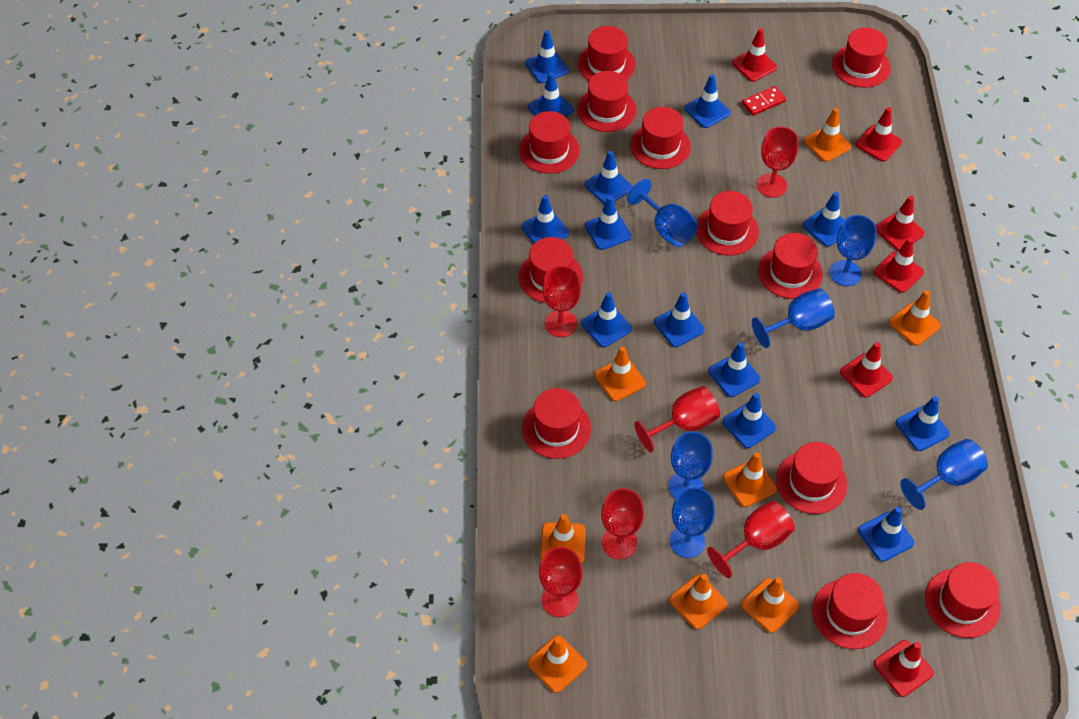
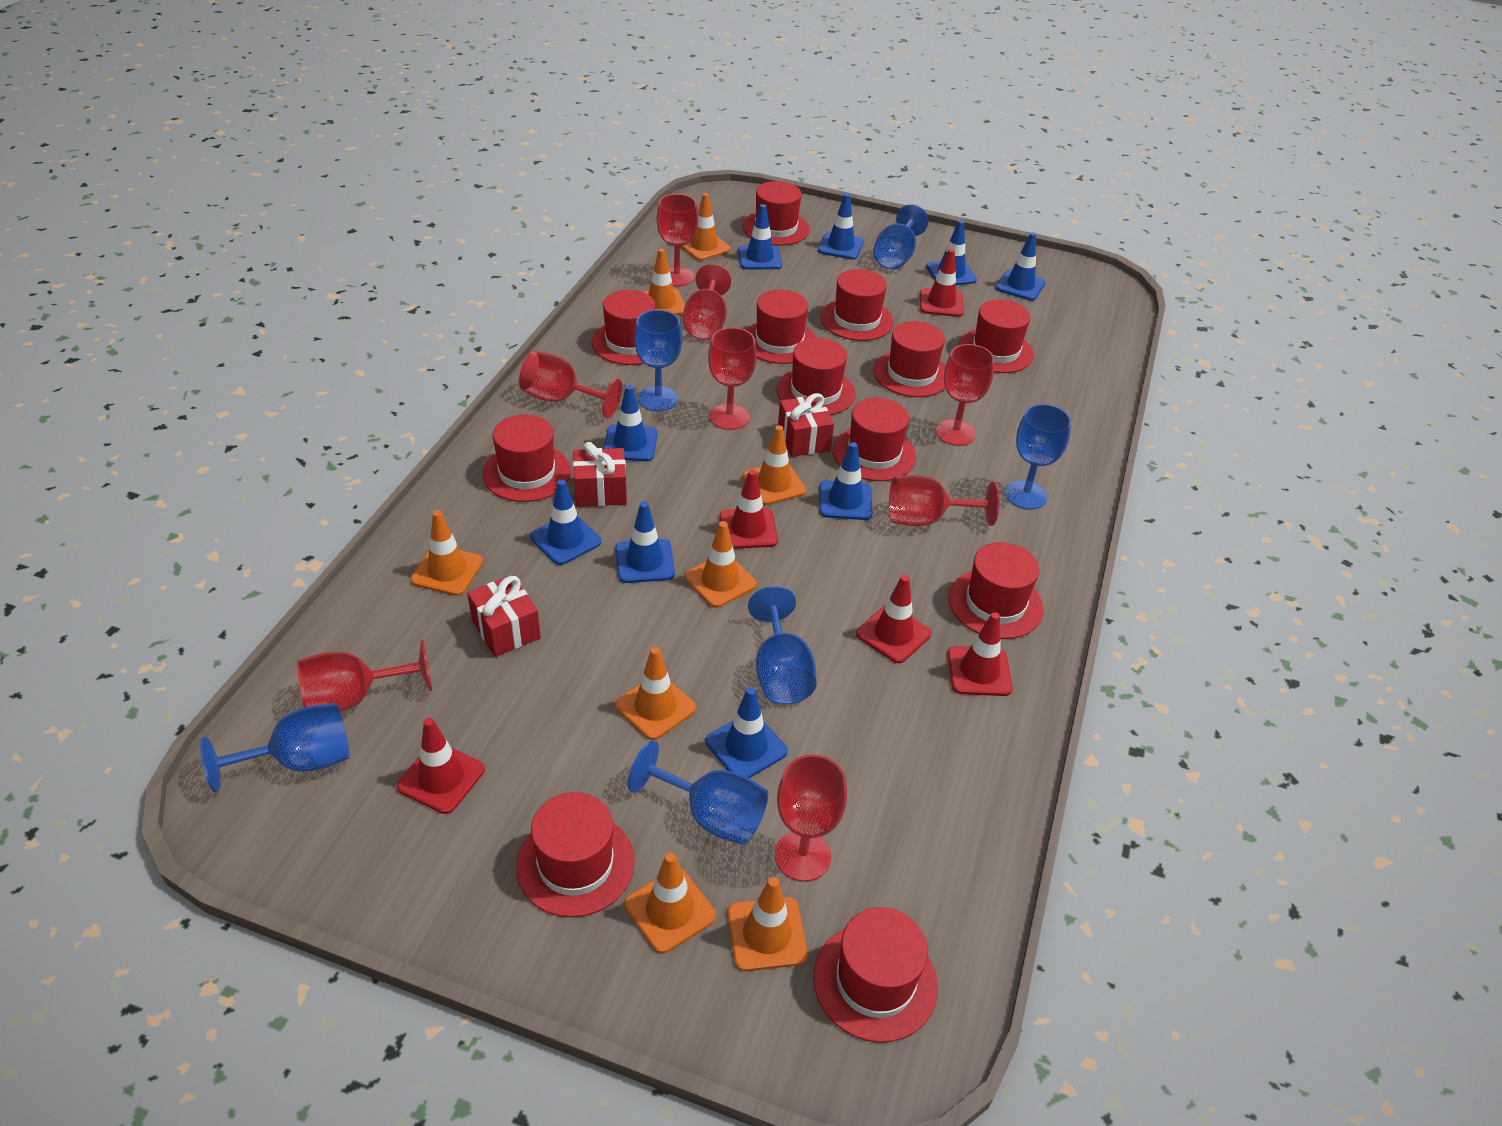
blue traffic cone: [521,195,569,244] [525,30,569,83] [528,72,574,117] [581,292,632,347] [585,151,632,205] [585,196,631,250] [654,292,705,347] [684,74,730,128] [708,342,760,397] [722,393,776,448] [802,192,844,247] [858,507,914,562] [896,396,950,451] = 13 -> [530,480,601,565] [603,385,658,461] [615,502,675,583] [705,687,788,778] [738,204,782,270] [818,193,864,260] [819,442,872,520] [926,220,977,285] [996,232,1045,301] = 9
red domino: [742,86,786,116] = 1 -> none = 0
red gift: none = 0 -> [467,575,541,657] [573,442,627,507] [778,393,834,457] = 3
red goblet: [539,547,583,617] [542,266,581,337] [601,488,644,559] [634,386,720,452] [707,501,795,578] [757,127,798,198] = 6 -> [297,640,432,712] [519,351,622,418] [657,194,699,287] [683,264,731,340] [708,327,757,430] [775,755,847,882] [889,475,1000,526] [936,344,995,446] = 8
red traffic cone: [732,28,777,82] [840,342,893,398] [855,107,902,162] [874,238,924,293] [874,640,934,697] [876,196,925,250] = 6 -> [397,718,485,814] [720,470,778,549] [856,575,931,663] [920,249,964,317] [947,612,1013,696] = 5

